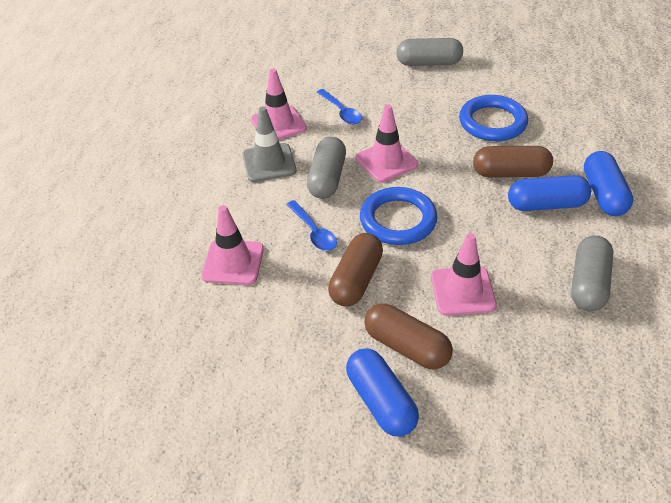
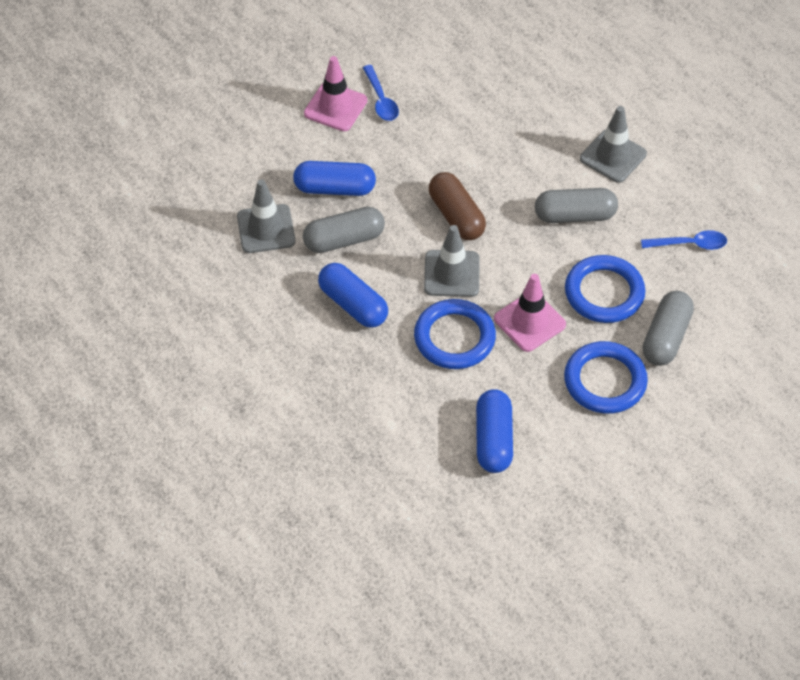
blue ring: [360,187,437,245] [459,95,528,141] = 2 -> [414,299,496,369] [564,341,648,414] [565,255,645,323] = 3
brown capsule: [328,233,383,306] [364,304,453,369] [473,146,553,177] = 3 -> [429,172,486,240] = 1
grey traffic cone: [242,107,297,182] = 1 -> [237,180,296,253] [424,225,480,297] [580,106,647,183] = 3
pink traffic cone: [201,205,264,285] [251,68,307,140] [356,105,418,182] [431,233,497,316] = 4 -> [304,56,367,131] [494,274,566,352] = 2

